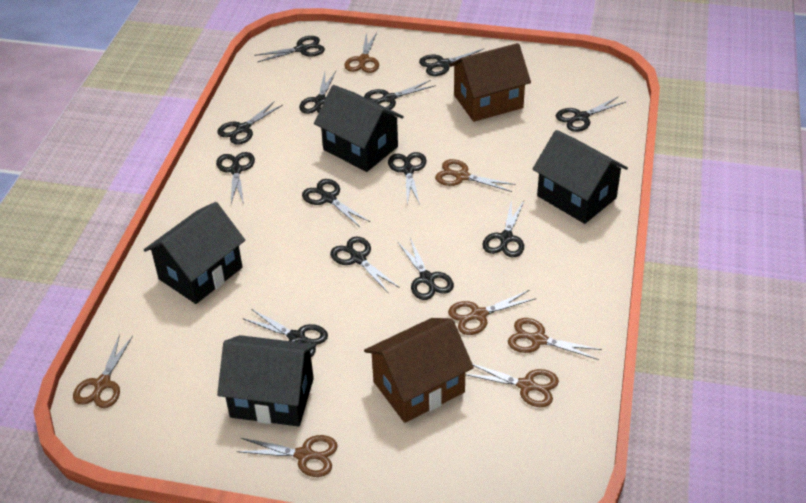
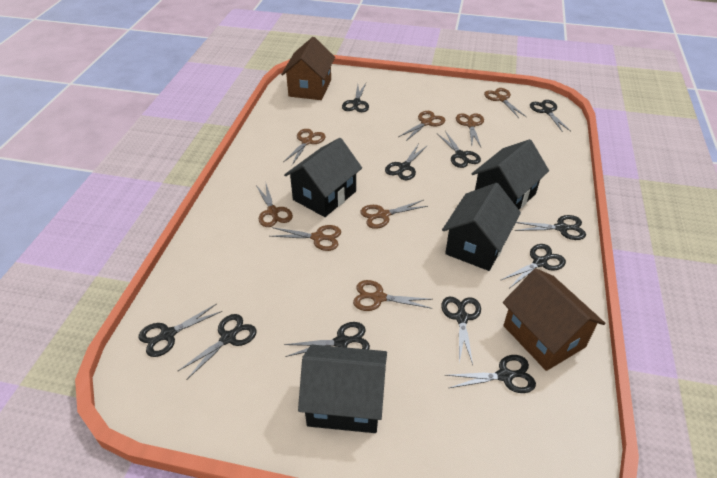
black scissors: [216,152,255,204] [217,101,283,145] [242,309,328,357] [254,36,325,62] [299,71,336,114] [302,179,370,227] [330,237,399,293] [364,80,436,110] [388,152,427,205] [398,238,454,300] [419,49,483,76] [482,199,524,258] [556,97,626,132] = 13 -> [139,304,222,357] [178,314,257,380] [284,322,370,357] [342,83,369,112] [385,144,428,180] [437,131,481,168] [441,297,481,365] [445,355,536,393] [501,244,566,288] [515,215,586,240] [530,100,570,132] = 11
brown scissors: [73,334,133,408] [236,435,338,477] [344,32,379,73] [435,159,516,192] [448,290,536,335] [465,364,559,407] [508,318,602,360] = 7 -> [256,184,293,227] [270,225,341,251] [283,129,326,165] [353,280,433,311] [360,200,428,229] [398,111,445,141] [456,114,484,147] [484,88,527,118] = 8

